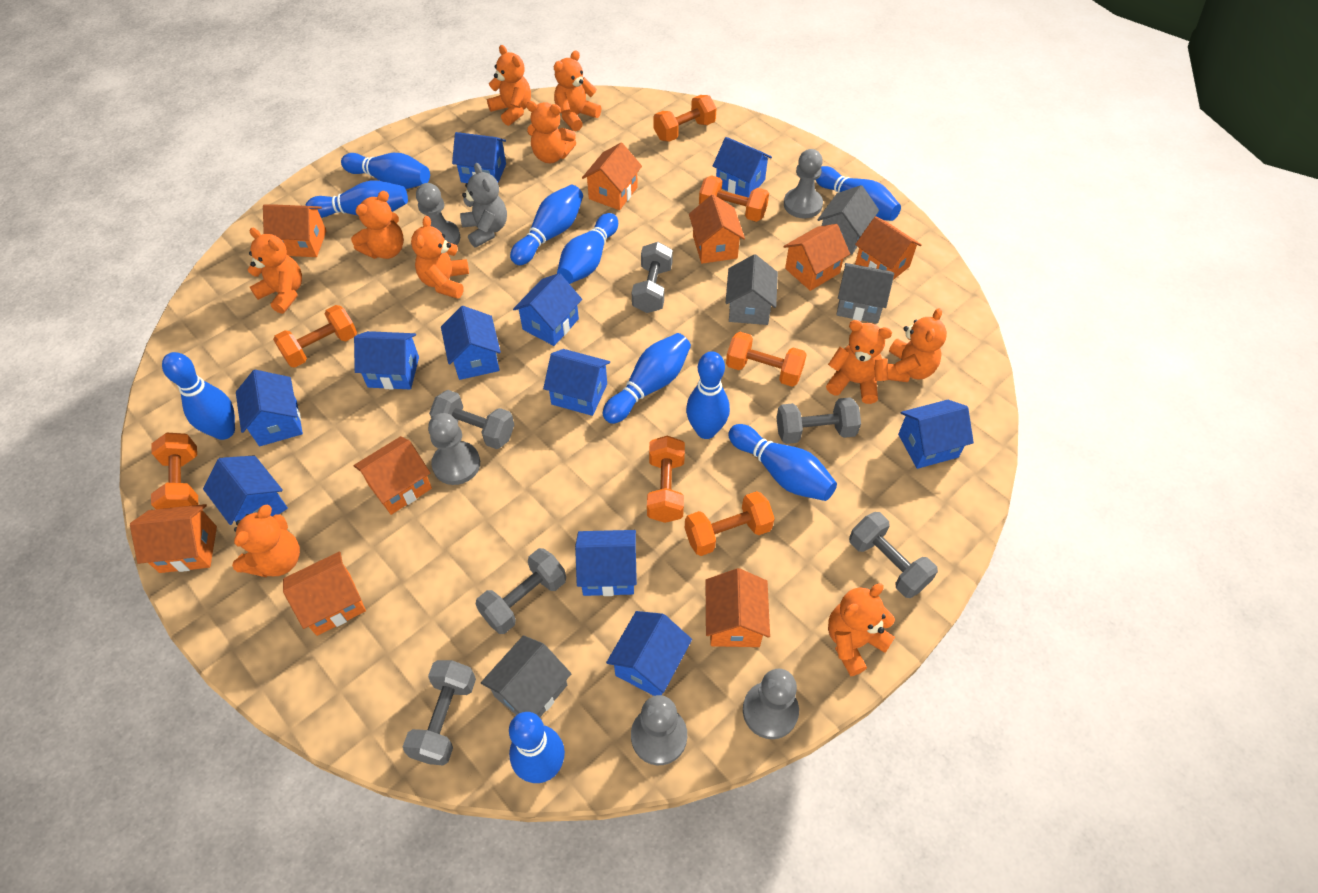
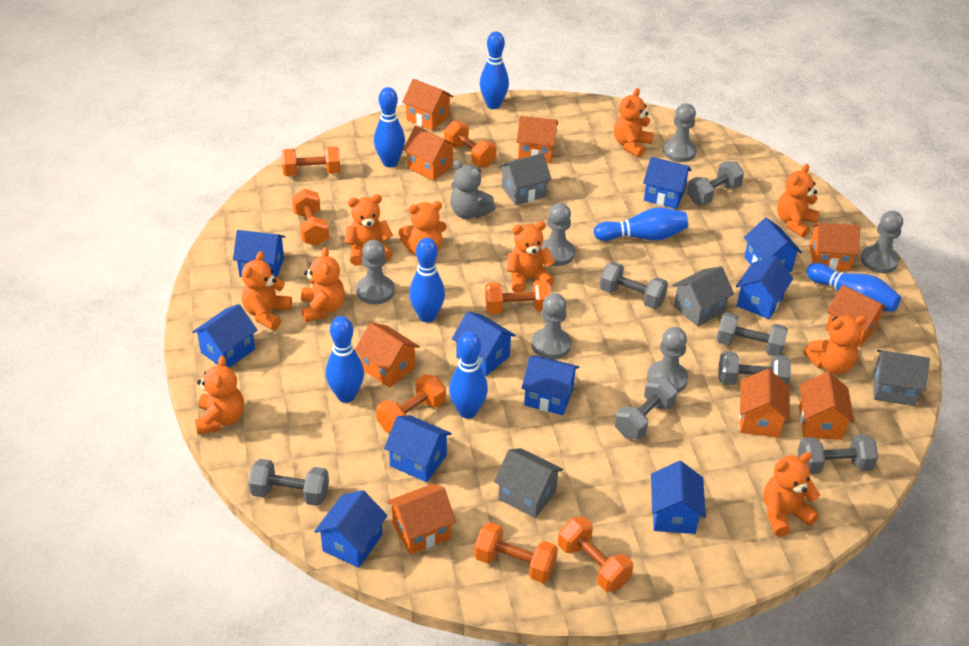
blue bowling pin: [162,352,235,440] [305,180,408,218] [341,153,430,189] [509,712,565,783] [510,185,583,265] [557,213,618,284] [603,333,691,424] [686,351,730,439] [728,424,837,501] [816,166,901,221] = 10 -> [326,316,364,403] [374,87,405,167] [409,238,445,322] [449,332,488,419] [480,31,509,109] [593,207,688,241] [806,263,901,312] = 7
blue house: [203,455,288,525] [236,370,303,446] [354,331,419,390] [441,306,501,380] [452,132,506,183] [513,273,582,346] [543,349,610,416] [575,530,637,596] [606,611,692,696] [713,137,772,198] [898,400,974,469] = 11 -> [192,304,258,368] [233,230,285,278] [314,490,388,568] [384,415,452,482] [452,311,516,376] [522,355,579,415] [643,157,691,209] [651,461,706,534] [736,256,793,319] [744,218,802,272] = 10
grey dumbbell: [403,660,476,766] [429,390,514,449] [476,548,566,634] [632,242,673,313] [776,397,861,444] [849,512,938,598] = 6 -> [248,459,329,506] [599,262,668,309] [615,377,677,440] [687,161,744,205] [716,312,788,356] [718,351,791,385] [797,434,878,474] = 7
grey pawn: [416,183,460,245] [428,413,480,485] [631,695,687,765] [743,669,799,739] [784,149,823,219] = 5 -> [356,240,395,304] [531,293,571,359] [540,203,575,266] [647,327,688,393] [663,103,697,162] [861,211,903,273] = 6

